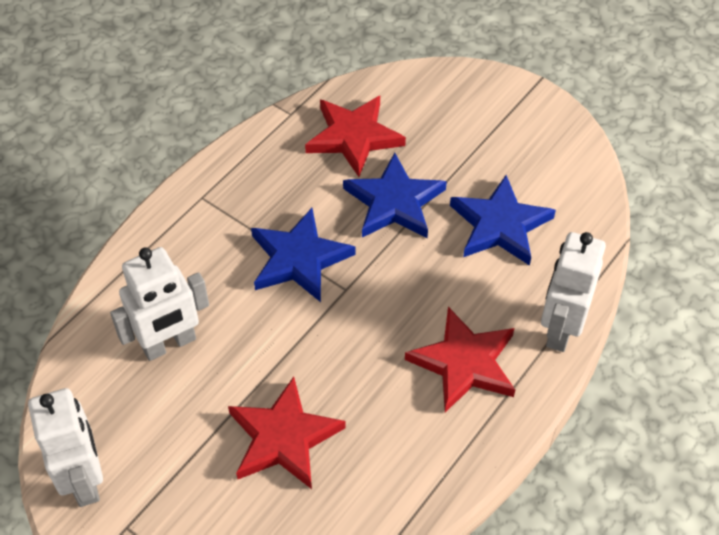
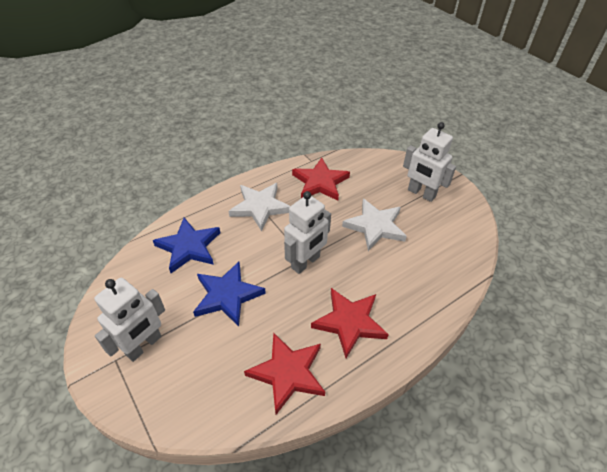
blue star: [251,208,355,302] [343,152,447,238] [450,175,556,266] = 3 -> [153,218,220,273] [193,261,266,327] = 2
white star: none = 0 -> [229,183,290,231] [342,199,407,251] = 2

